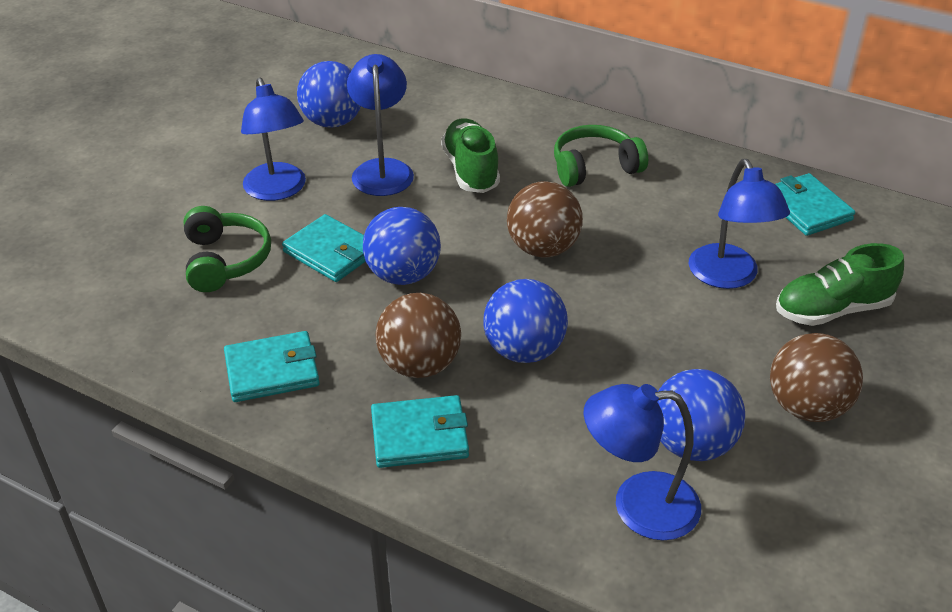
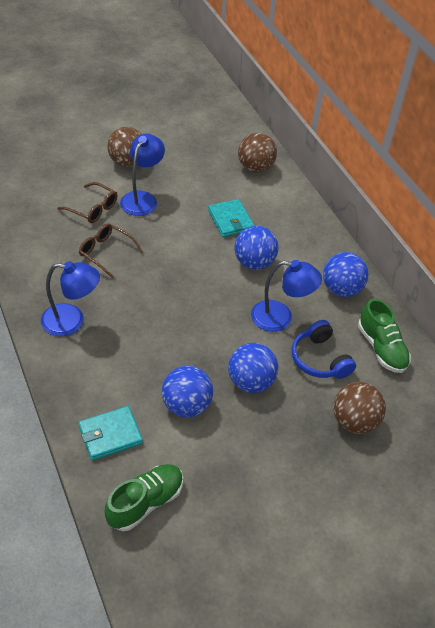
blue headphones: none = 0 -> [292,320,356,379] = 1
blue lamp: [241,77,306,201] [347,54,414,196] [583,384,701,540] [689,159,790,289] = 4 -> [41,261,100,336] [120,134,165,216] [251,260,322,332] = 3
brown glasses: none = 0 -> [57,182,117,223] [79,223,143,279] = 2
green headphones: [183,206,271,292] [554,125,648,187] = 2 -> none = 0
turquoise wallet: [224,331,320,402] [282,214,366,282] [371,395,469,468] [775,173,855,236] = 4 -> [78,406,143,460] [208,199,254,237] = 2

